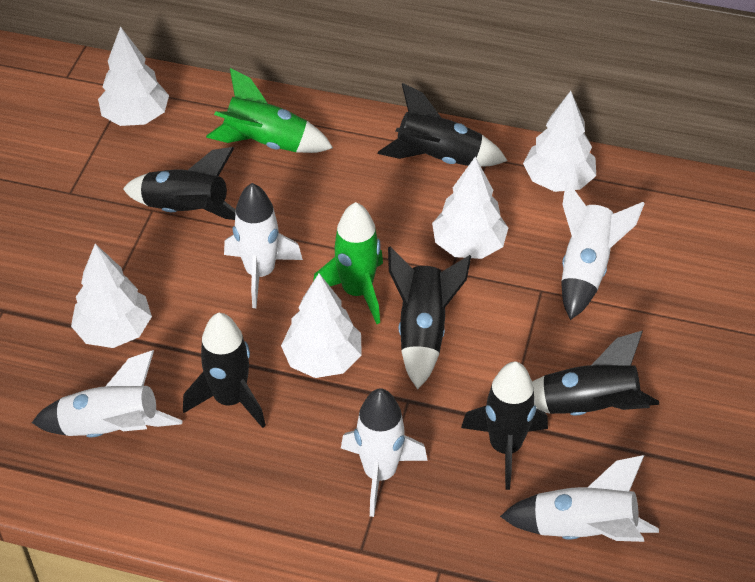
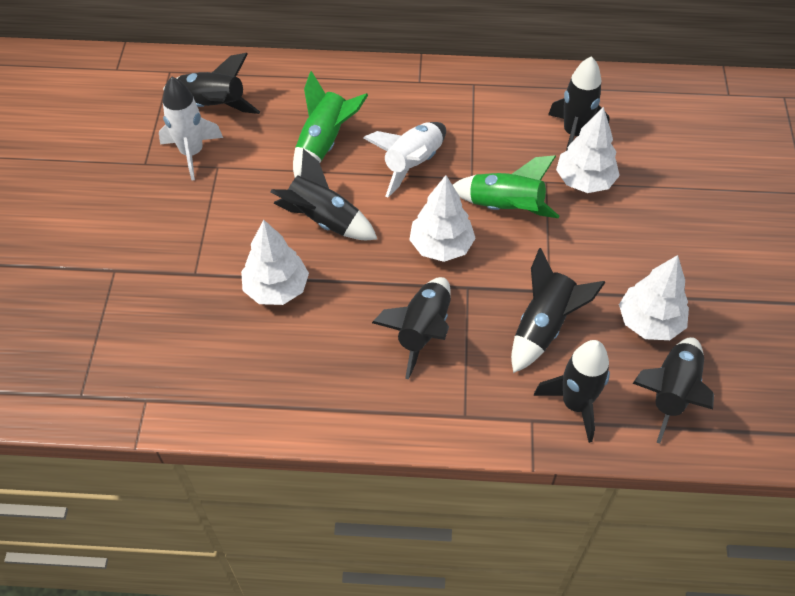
black rocket: [123,147,236,220] [183,313,266,428] [378,83,507,166] [388,247,471,389] [461,362,548,490] [532,330,659,416] = 6 -> [163,53,260,114] [271,149,377,240] [372,277,451,379] [511,248,606,373] [534,340,610,443] [548,56,610,151] [633,337,714,444] = 7
white rocket: [32,350,182,437] [224,183,303,308] [341,389,428,517] [500,455,659,542] [561,181,645,320] = 5 -> [159,77,223,180] [363,122,446,197] = 2
white tree: [71,244,152,348] [98,26,169,126] [281,273,362,378] [432,157,508,259] [523,91,596,192] = 5 -> [241,219,309,305] [409,175,476,262] [556,106,620,193] [619,255,689,340] = 4

